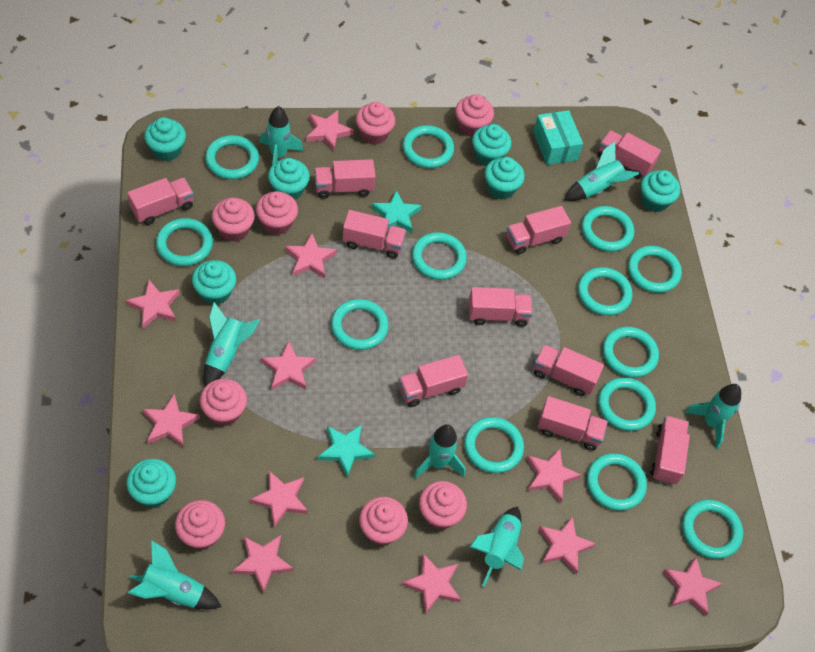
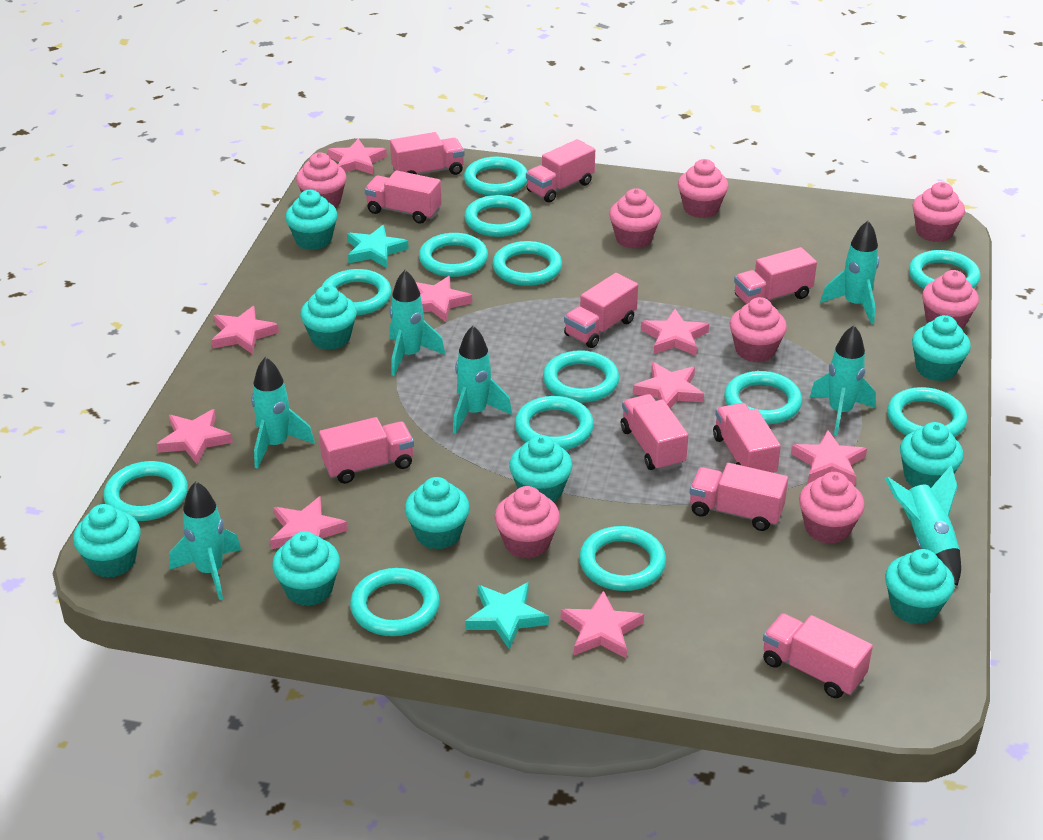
pink star: [126,280,180,328] [143,394,200,447] [232,535,293,593] [250,471,308,528] [261,341,316,390] [285,233,337,278] [306,110,354,151] [402,554,461,614] [527,448,581,503] [538,516,596,574] [663,557,723,616] = 11 -> [157,409,233,464] [212,306,279,354] [270,496,348,549] [328,139,387,175] [416,276,472,322] [561,590,644,658] [633,362,704,408] [641,309,709,356] [791,430,867,485] = 9
turquoise box: [533,110,583,165] = 1 -> none = 0
turquoise cupcake: [126,459,176,508] [144,117,186,161] [192,260,236,305] [268,158,310,200] [472,124,512,166] [484,157,525,200] [641,170,680,212] = 7 -> [73,504,141,578] [272,531,340,606] [285,190,338,250] [300,285,357,350] [405,477,470,549] [509,435,572,502] [885,549,955,624] [900,422,964,488] [912,315,971,381] = 9

